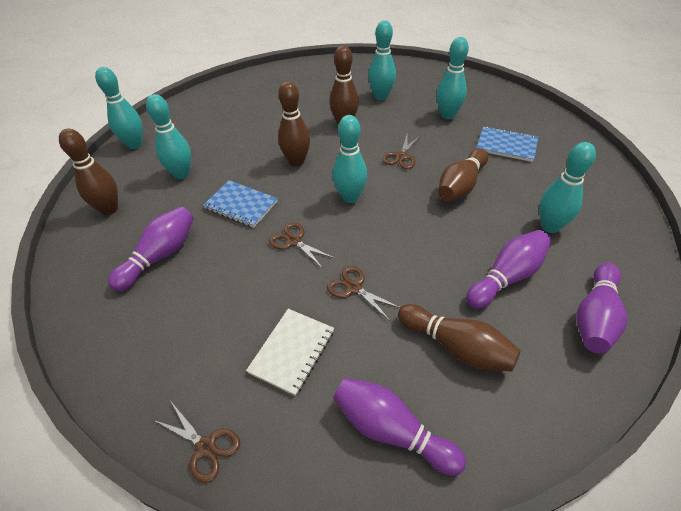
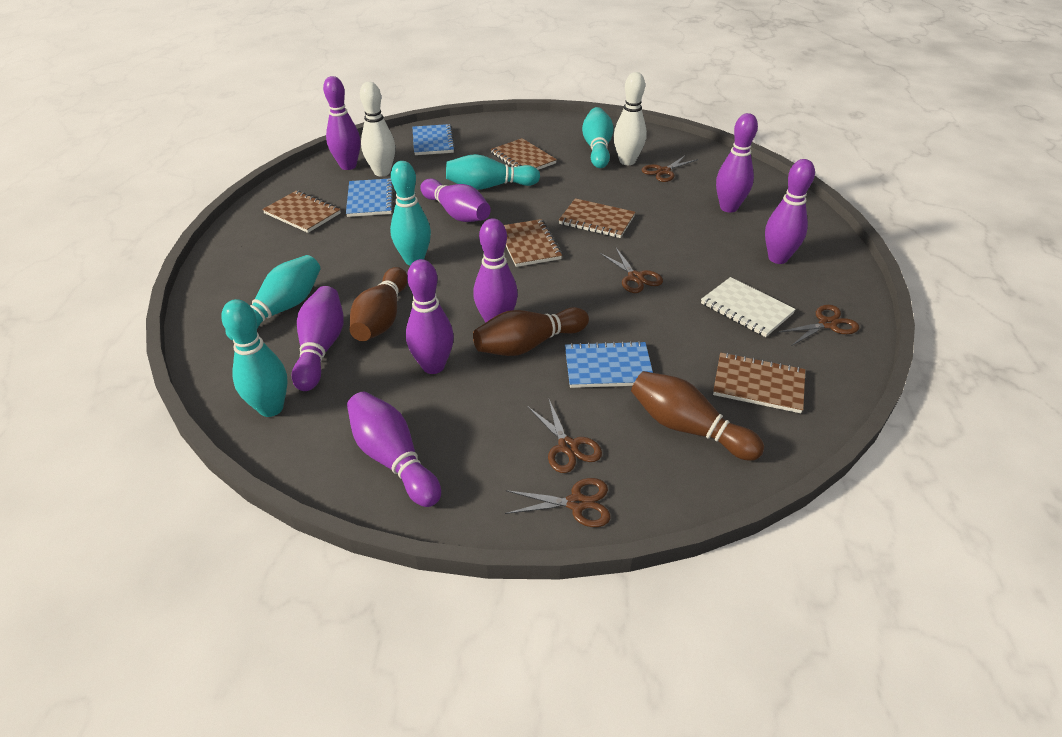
blue notebook: [203,180,278,228] [477,126,538,162] = 2 -> [346,178,394,217] [412,124,455,155] [565,341,653,388] = 3
brown bowling pin: [59,129,118,215] [278,81,310,166] [330,46,359,125] [398,304,521,372] [438,148,488,201] = 5 -> [350,267,408,341] [473,307,589,356] [631,371,764,461] = 3
brown notebook: none = 0 -> [262,191,341,233] [491,138,557,170] [504,219,562,267] [559,198,635,238] [713,352,805,413] = 5
brown scissors: [154,402,240,483] [269,222,334,268] [327,266,401,321] [382,135,421,169] = 4 -> [505,478,610,527] [528,400,602,473] [600,248,663,293] [642,155,698,182] [777,305,859,346] = 5
purple bowling pin: [108,207,194,292] [333,377,466,476] [466,230,551,309] [576,263,627,353] = 4 -> [292,286,343,391] [323,76,361,170] [347,392,441,507] [406,259,454,374] [420,179,491,222] [473,218,518,323] [716,113,758,213] [765,159,815,264] = 8
turquoise bowling pin: [95,67,143,149] [146,94,191,179] [332,115,367,203] [368,21,396,100] [437,37,469,119] [539,142,596,233] = 6 -> [221,299,288,417] [225,255,321,341] [390,161,431,265] [446,154,540,190] [582,107,613,168] = 5
white bowling pin: none = 0 -> [360,82,395,176] [614,72,647,165] = 2

